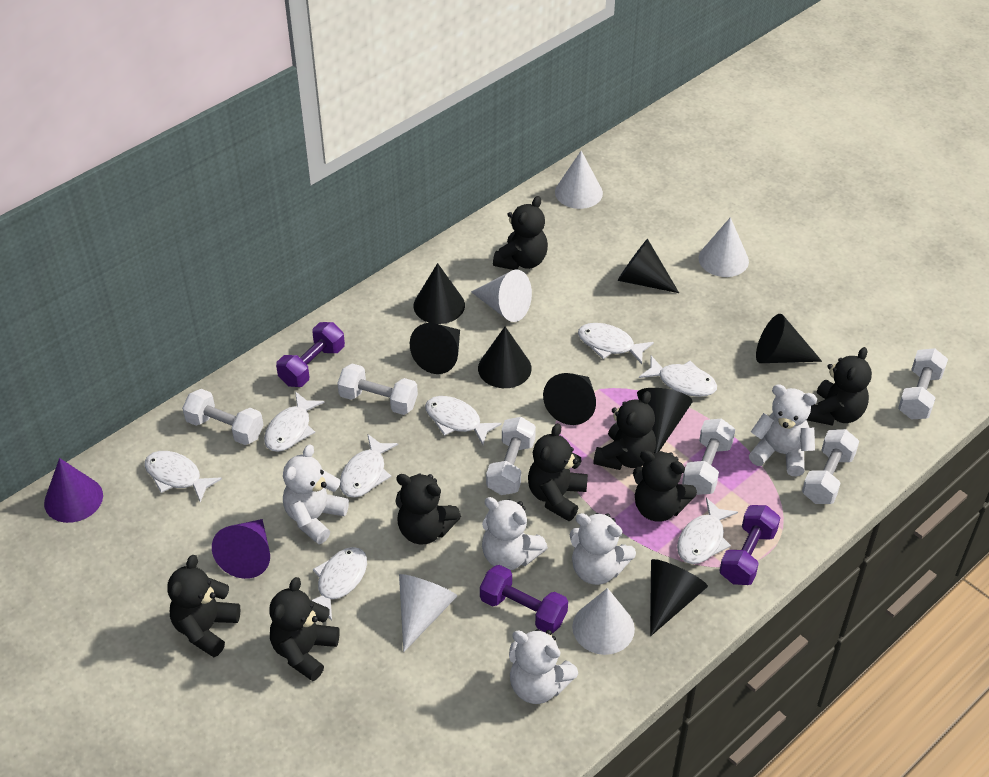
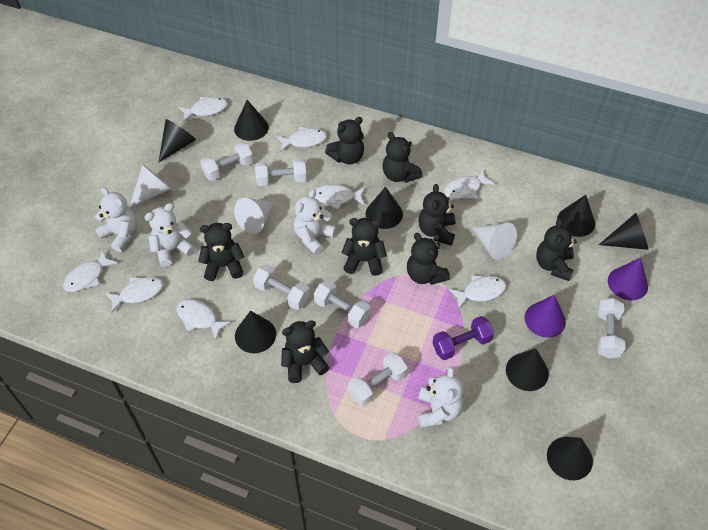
purple dumbbell: [276,322,345,387] [480,565,568,633] [719,505,780,585] = 3 -> [433,316,494,360] = 1
white cone: [399,574,457,652] [471,270,532,322] [555,151,603,209] [572,588,635,655] [699,217,749,277] = 5 -> [129,164,171,208] [234,198,276,234] [472,223,517,260] = 3
white teddy bear: [283,444,349,544] [482,497,548,570] [509,629,578,704] [570,513,636,585] [749,384,817,476] = 5 -> [95,187,136,252] [144,203,196,267] [294,189,336,255] [418,366,463,428] = 4

